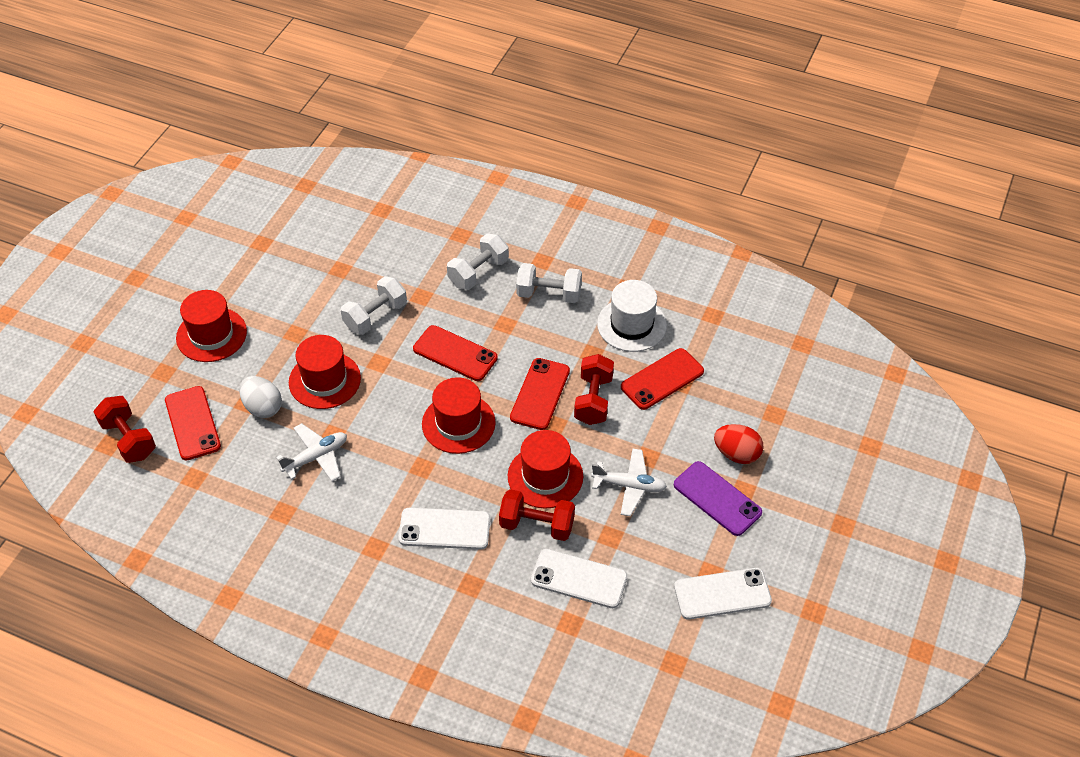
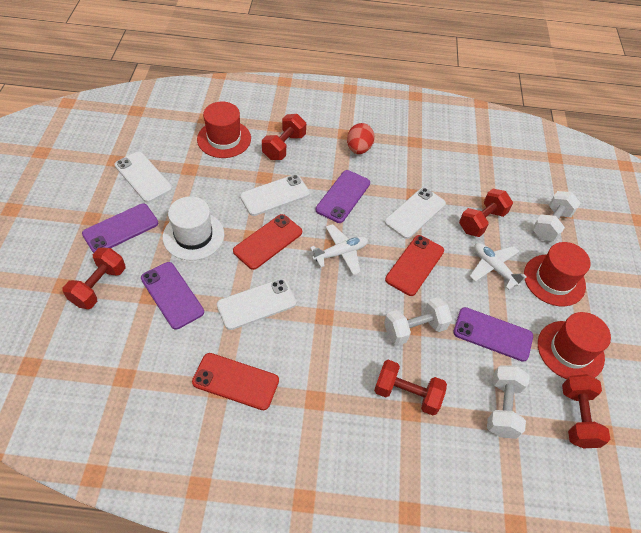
purple phone: [674,461,762,536] = 1 -> [82,204,158,253] [141,262,204,330] [316,170,370,223] [453,307,533,362] = 4
red dumbbell: [93,396,156,463] [499,489,575,541] [574,354,614,425] = 3 -> [62,247,126,309] [262,114,306,160] [374,360,447,415] [459,189,513,237] [562,374,610,448] = 5
red hat: [176,290,247,362] [289,335,361,409] [422,377,496,454] [508,430,583,508] = 4 -> [197,102,251,158] [524,242,591,306] [538,312,611,379] = 3
red phone: [165,386,221,461] [413,325,498,381] [510,358,570,430] [621,348,704,410] = 4 -> [192,353,279,410] [233,214,302,270] [385,235,444,296] = 3
white egg: [239,376,282,418] = 1 -> none = 0
white phone: [398,507,490,550] [531,549,628,608] [674,568,772,620] = 3 -> [115,151,172,203] [217,278,296,330] [240,174,310,216] [385,187,446,239] = 4

